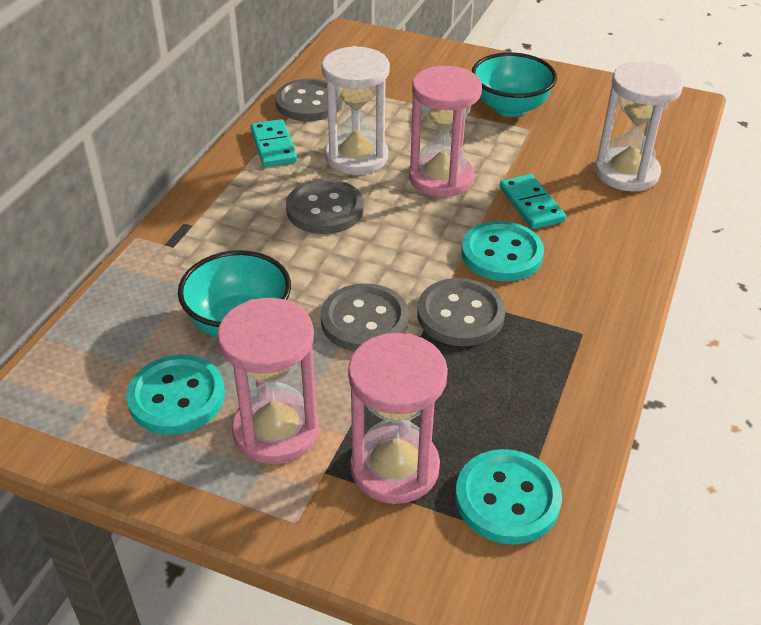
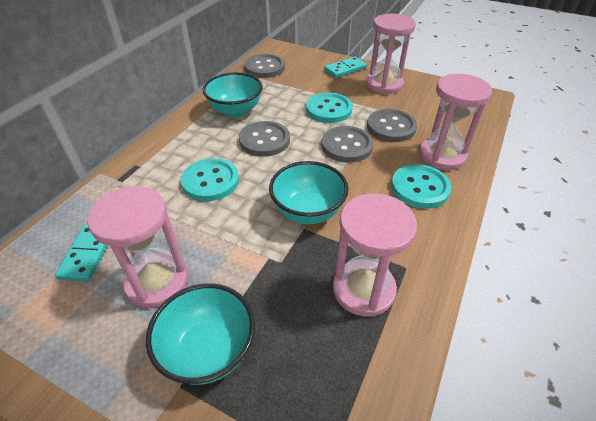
pink hourglass: [217,298,319,464] [348,333,448,504] [409,66,482,197] = 3 -> [87,186,188,308] [333,193,417,317] [366,14,416,94] [419,74,492,170] = 4
turquoise bowl: [178,250,291,338] [472,52,557,117] = 2 -> [146,283,255,385] [202,72,263,117] [269,161,349,224] = 3
white hourglass: [322,46,390,175] [595,61,683,191] = 2 -> none = 0

